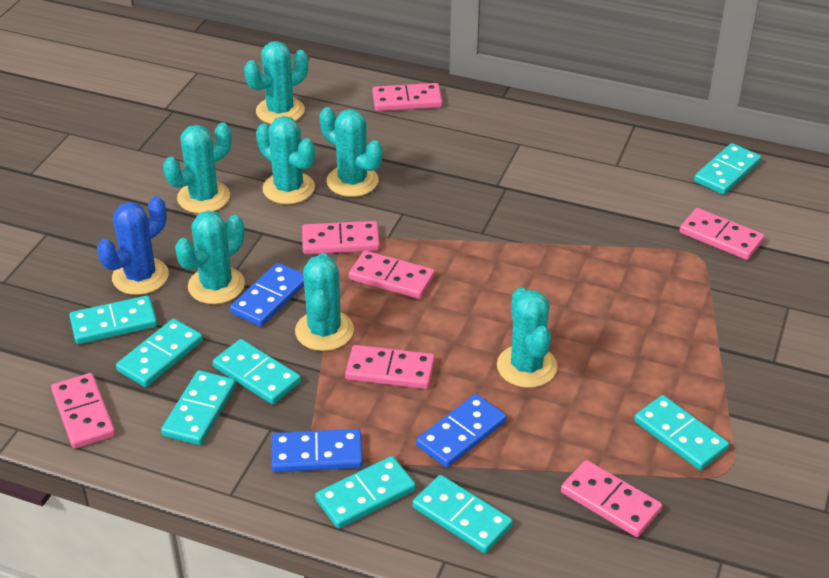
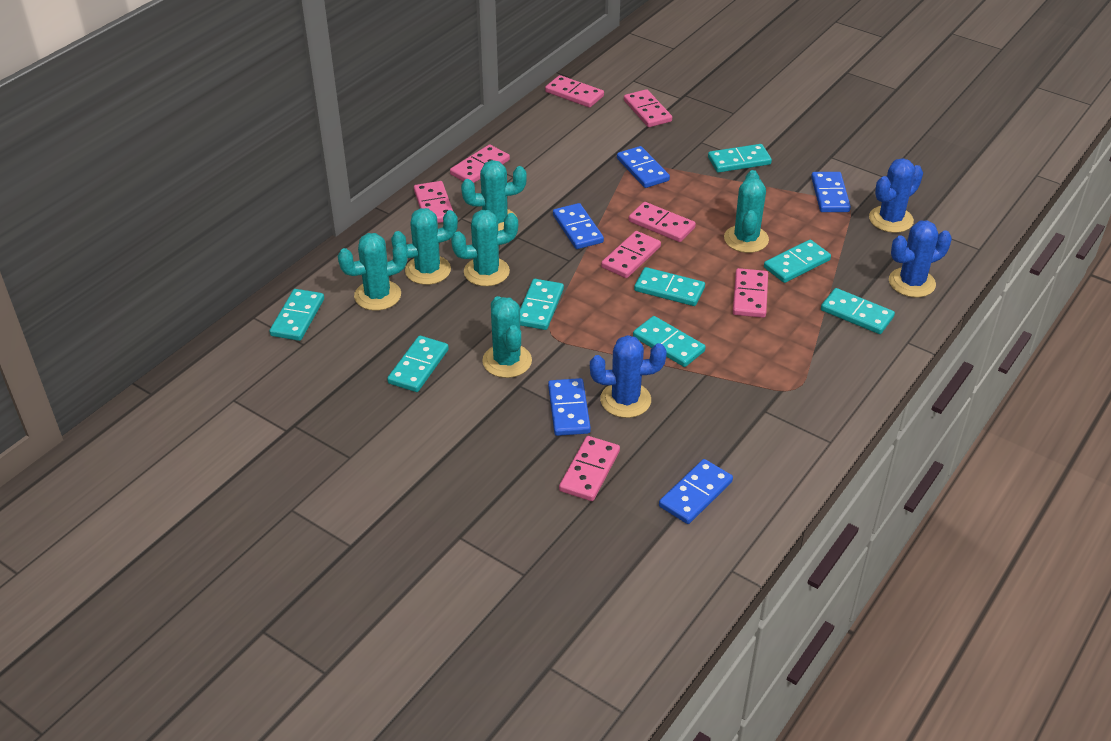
blue cactus: [97,196,169,295] = 1 -> [590,335,667,418] [869,158,923,233] [889,221,952,297] = 3
blue domino: [230,263,304,327] [271,429,363,472] [416,394,507,468] = 3 -> [548,378,591,436] [553,203,604,249] [617,146,670,188] [659,459,733,524] [811,172,851,212] = 5
pink domino: [51,373,115,449] [302,221,380,254] [345,345,435,389] [349,251,435,299] [372,83,442,111] [561,460,662,537] [680,208,764,260] = 7 -> [414,181,453,223] [450,145,510,183] [545,75,604,108] [559,436,620,501] [601,231,661,278] [624,89,672,127] [629,202,696,242] [733,268,768,318] = 8
turquoise cactus: [163,122,232,214] [175,211,245,304] [244,41,308,124] [256,116,315,204] [295,253,354,351] [319,107,383,197] [497,287,557,388] = 7 -> [338,233,408,311] [391,208,458,285] [451,210,518,286] [461,160,527,231] [482,296,532,378] [724,170,769,253] = 6

